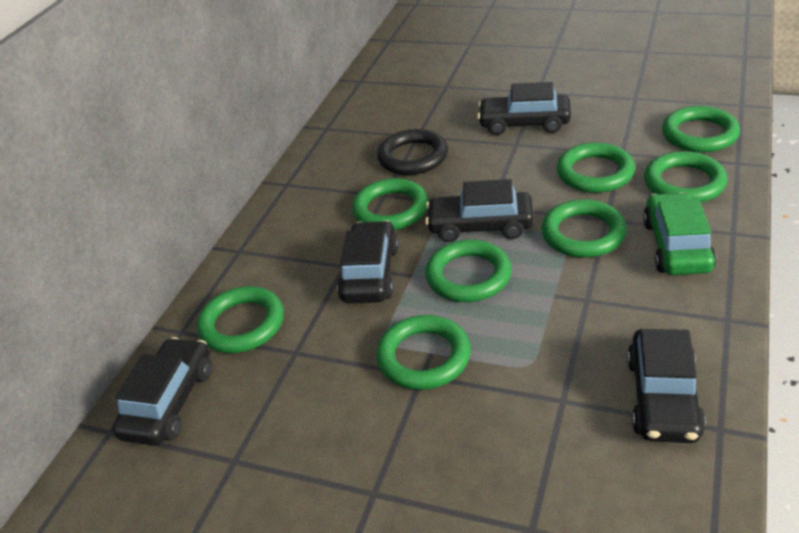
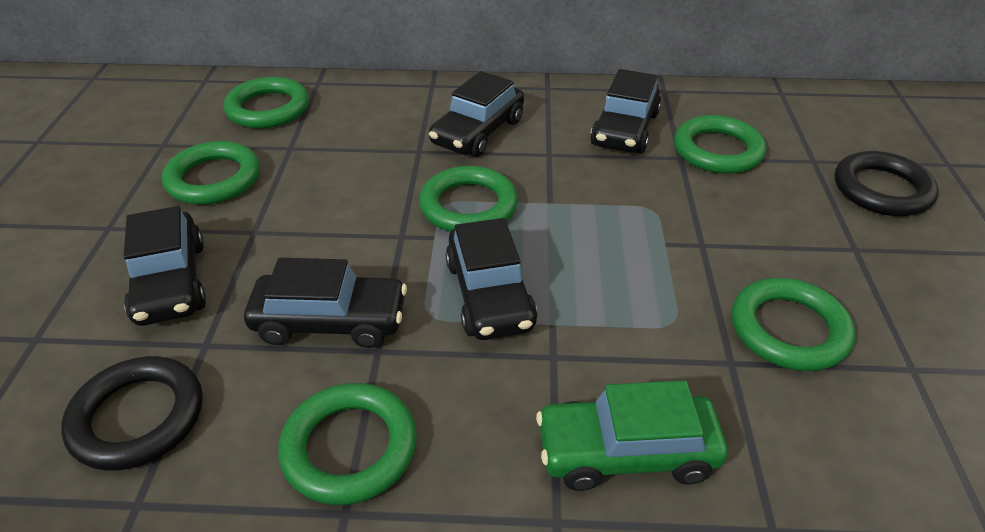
black ring: [377,129,448,175] = 1 -> [61,356,203,471] [835,151,938,216] = 2
green ring: [197,286,284,353] [352,178,428,230] [376,315,471,390] [425,239,512,302] [541,199,627,258] [557,142,635,193] [644,151,727,203] [662,106,740,153] = 8 -> [162,141,260,205] [223,77,309,129] [278,383,417,505] [419,166,518,232] [674,115,766,174] [732,278,855,371] = 6

